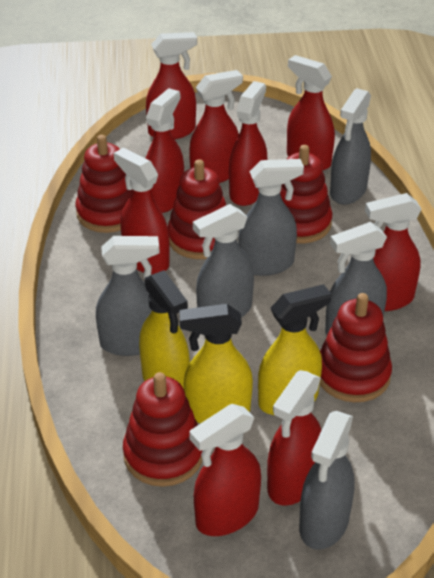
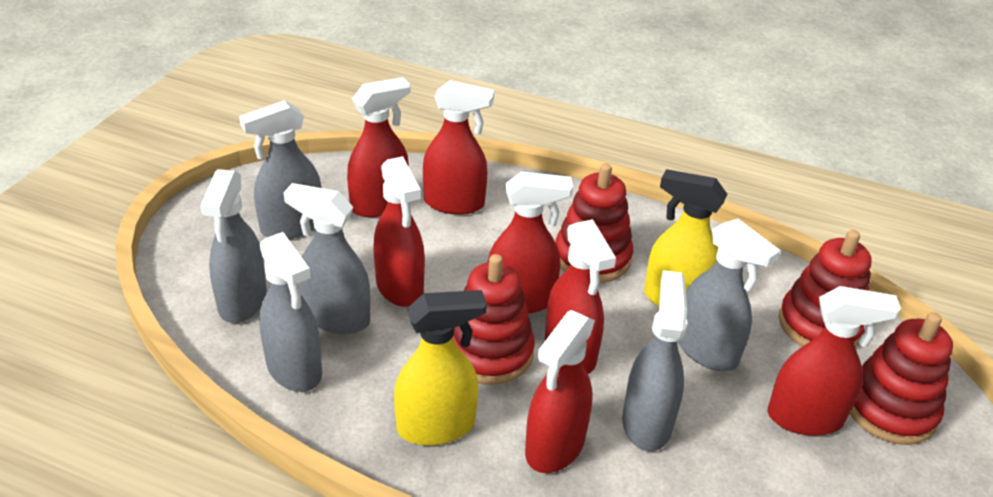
red spray bottle: [114,147,170,274] [145,88,184,213] [146,32,197,139] [189,70,243,183] [189,404,261,536] [229,81,268,206] [267,370,322,506] [287,55,335,171] [365,193,422,311] = 9 -> [347,77,410,217] [373,156,425,307] [423,80,494,215] [488,171,573,314] [525,310,595,473] [545,219,616,374] [768,286,901,436] = 7
red stacking toy: [76,135,133,233] [123,372,203,487] [168,159,226,259] [280,145,332,243] [320,293,392,402] = 5 -> [453,254,535,385] [556,163,633,283] [778,230,872,347] [850,312,953,445] = 4
yellow spray bottle: [139,270,190,389] [179,304,253,423] [258,284,331,415] = 3 -> [394,290,487,445] [644,169,727,307] = 2

